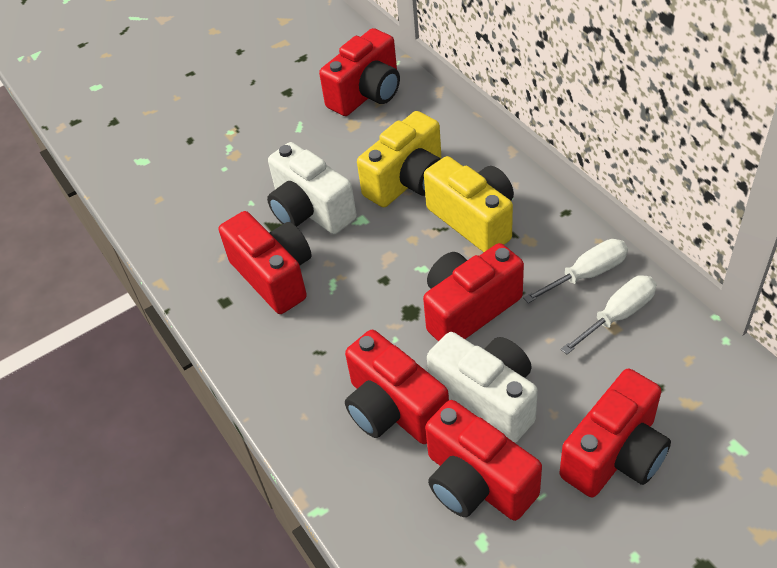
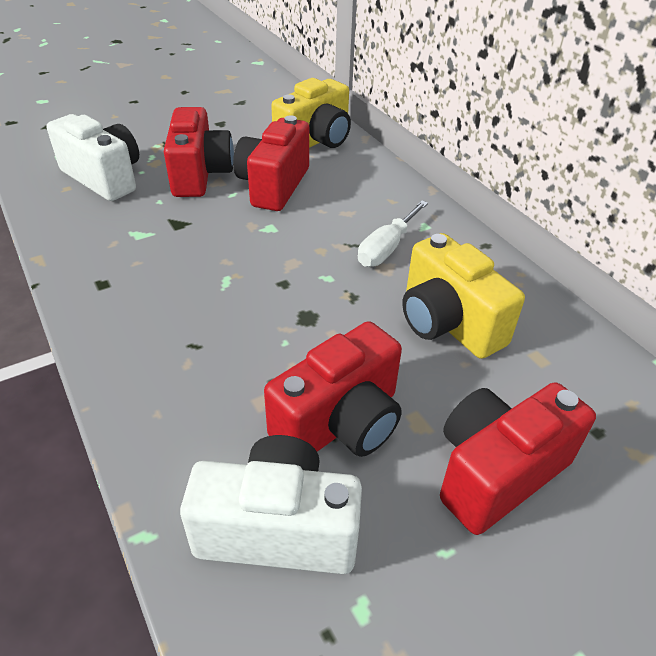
red camera: [219,211,312,314] [319,28,400,116] [345,330,449,444] [423,243,524,342] [425,400,542,521] [560,369,671,497] = 6 -> [164,107,234,197] [233,115,309,211] [264,321,402,457] [440,382,596,535] = 4
white screwdriver: [523,239,628,303] [561,275,656,354] = 2 -> [358,200,428,267] = 1

